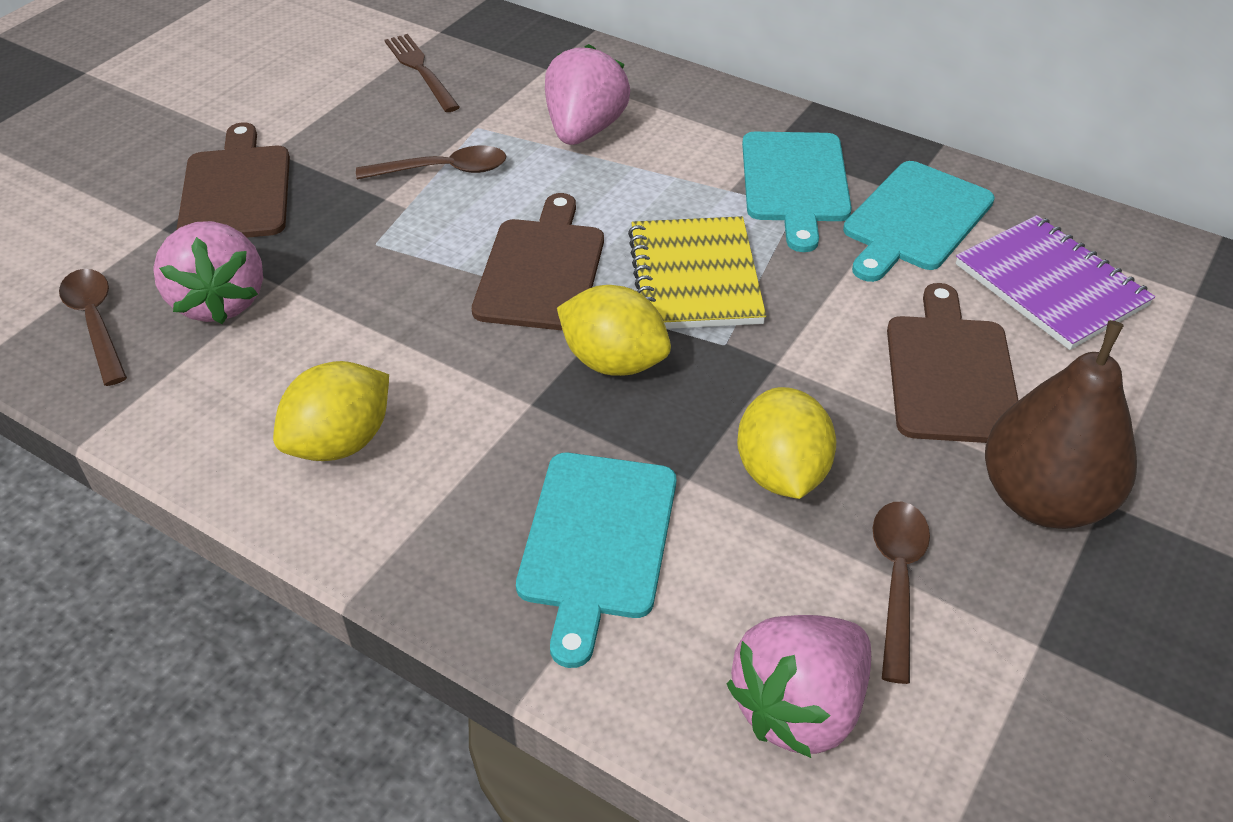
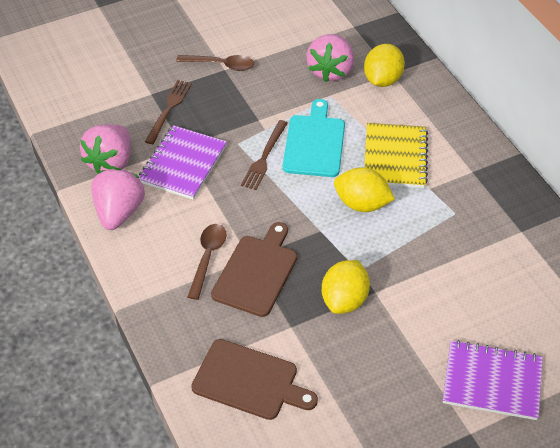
brown cutting board: [176,122,290,238] [472,193,604,331] [887,283,1019,443] = 3 -> [191,339,318,420] [211,222,297,317] = 2
brown fork: [385,34,460,112] = 1 -> [145,80,192,144] [241,120,288,190] = 2
brown pear: [985,320,1137,529] = 1 -> none = 0
brown spoon: [59,269,127,386] [356,146,506,180] [873,502,930,684] = 3 -> [176,55,254,71] [188,224,227,300] = 2
purple notebook: [956,215,1155,350] = 1 -> [139,125,227,200] [443,340,543,420] = 2
turquoise cutting board: [516,453,676,668] [742,132,852,252] [843,161,995,282] = 3 -> [283,99,345,177] = 1

